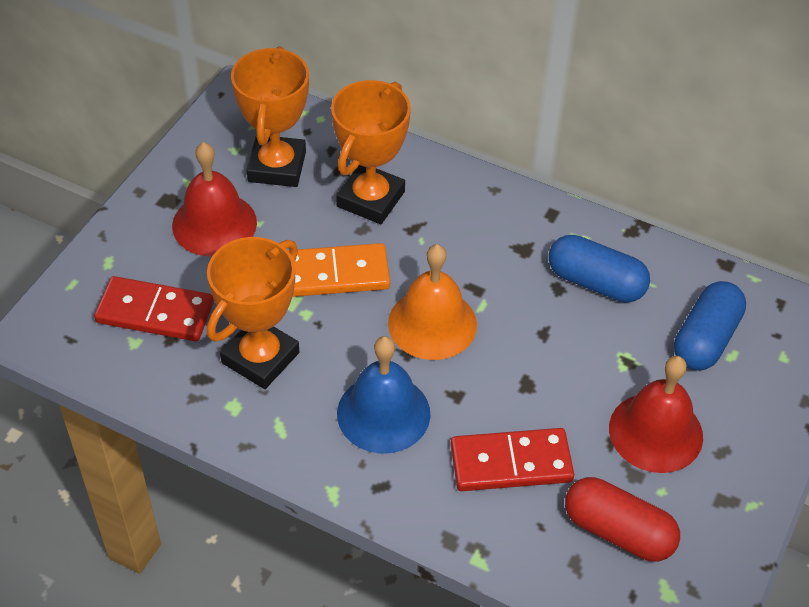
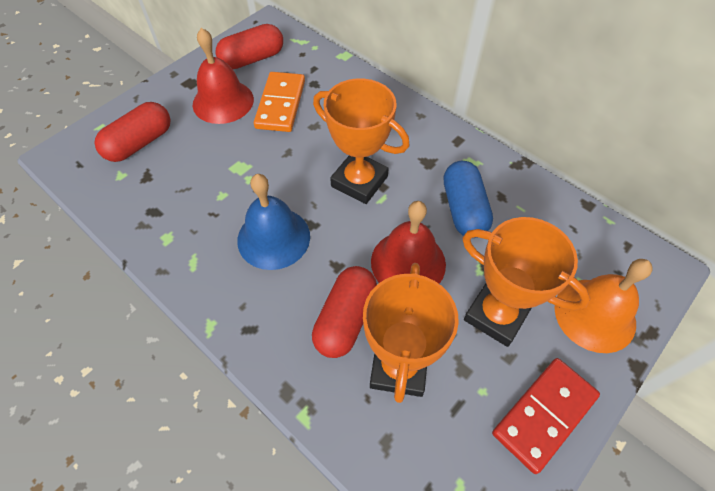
blue capsule: [549,235,650,302] [674,281,746,370] = 2 -> [444,161,493,238] = 1
red capsule: [565,477,680,562] = 1 -> [94,102,170,162] [216,24,283,69] [312,266,377,358] = 3
red domino: [94,276,214,341] [451,428,574,491] = 2 -> [492,358,600,474] = 1

